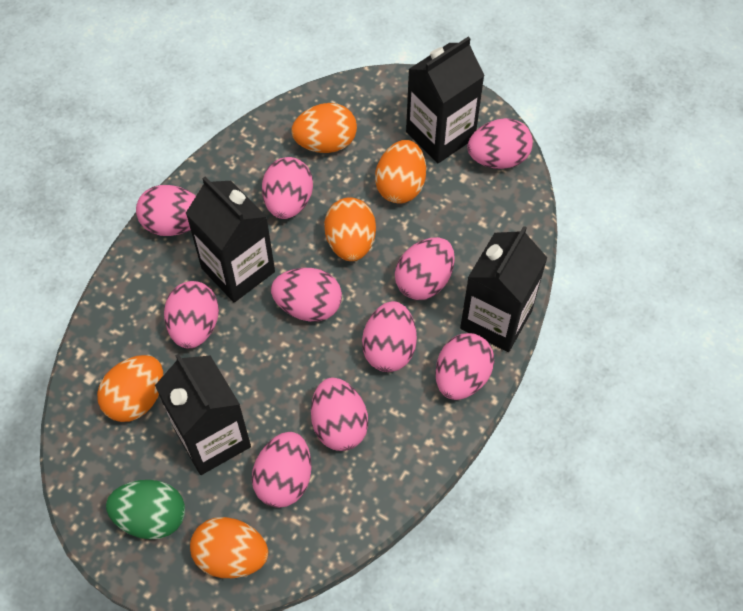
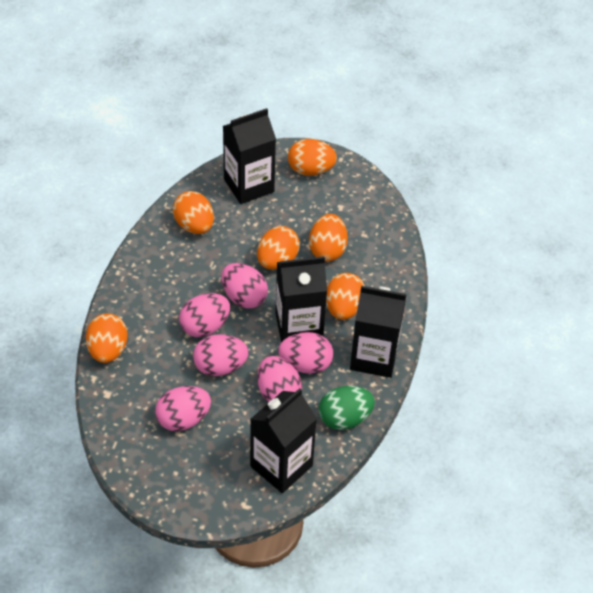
orange egg: [97,355,163,422] [190,517,269,578] [292,103,357,153] [324,197,376,261] [375,140,426,204] = 5 -> [86,313,128,363] [173,191,214,234] [257,226,300,270] [288,139,337,176] [309,214,348,261] [326,273,365,320] = 6
pink egg: [136,185,196,236] [164,281,219,348] [252,432,312,508] [262,157,313,219] [271,268,342,322] [311,377,368,451] [362,301,417,372] [395,237,455,300] [435,333,494,400] [467,118,533,169] = 10 -> [155,386,211,431] [179,293,230,337] [193,334,249,376] [221,263,268,309] [257,356,302,403] [278,332,333,374] = 6

